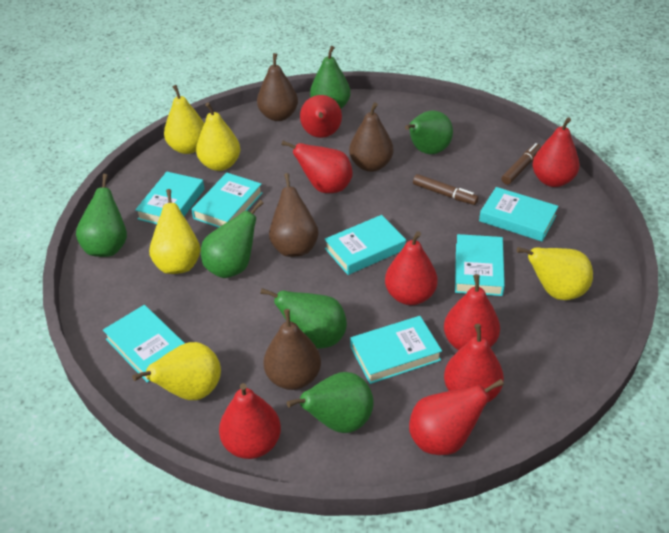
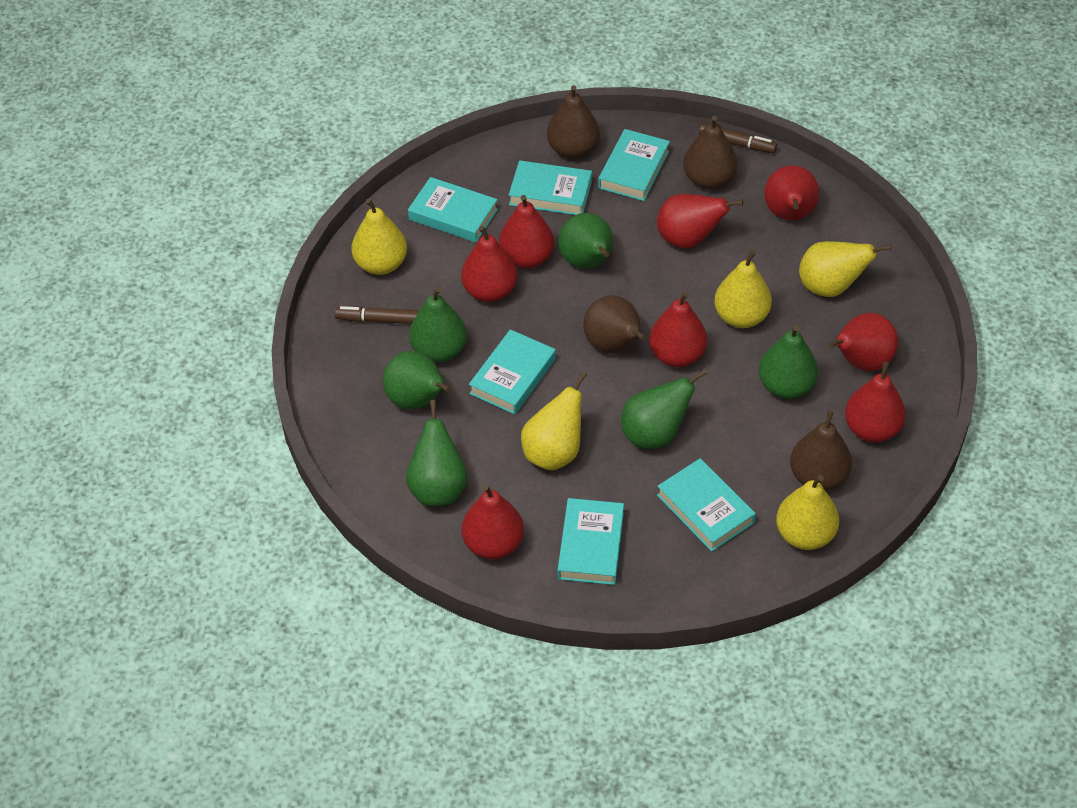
turquoise book: [103,305,185,383] [135,172,205,224] [191,173,263,228] [324,215,406,275] [350,316,442,384] [455,234,505,296] [479,187,559,242] = 7 -> [408,177,498,242] [469,329,556,414] [509,160,592,215] [558,498,624,585] [598,129,670,201] [657,458,756,552] = 6

